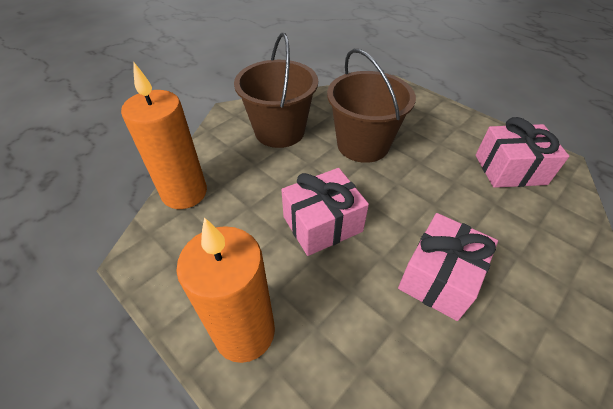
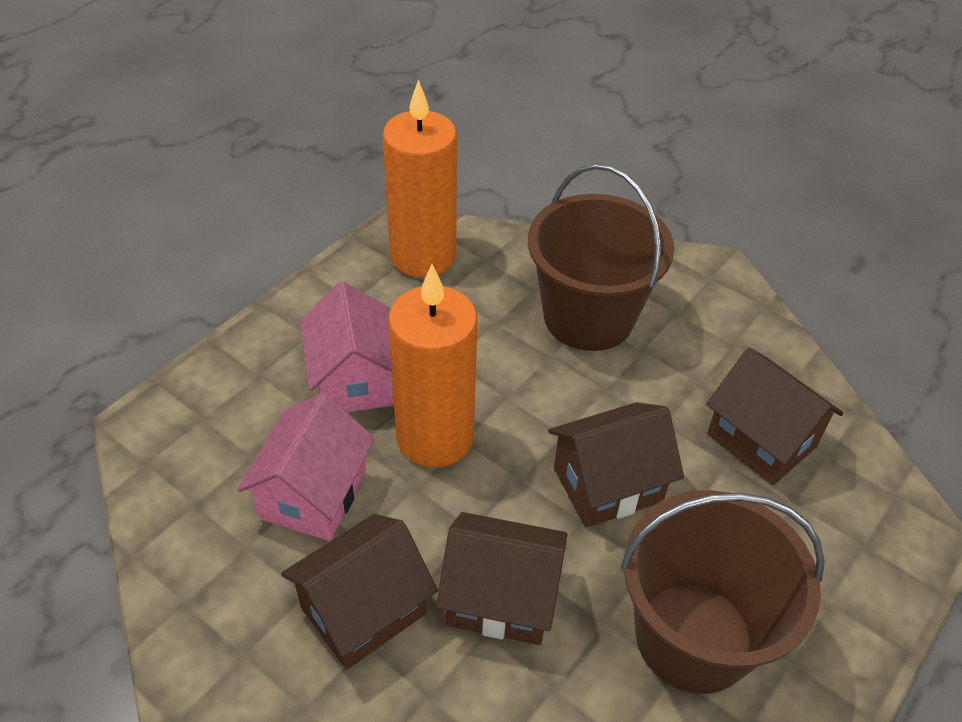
brown house: none = 0 -> [281,514,438,670] [436,512,568,645] [548,402,684,528] [706,348,844,485] = 4
pink gift: [281,168,369,256] [398,213,498,321] [476,117,569,188] = 3 -> none = 0
pink house: none = 0 -> [237,393,375,541] [300,281,394,413] = 2

